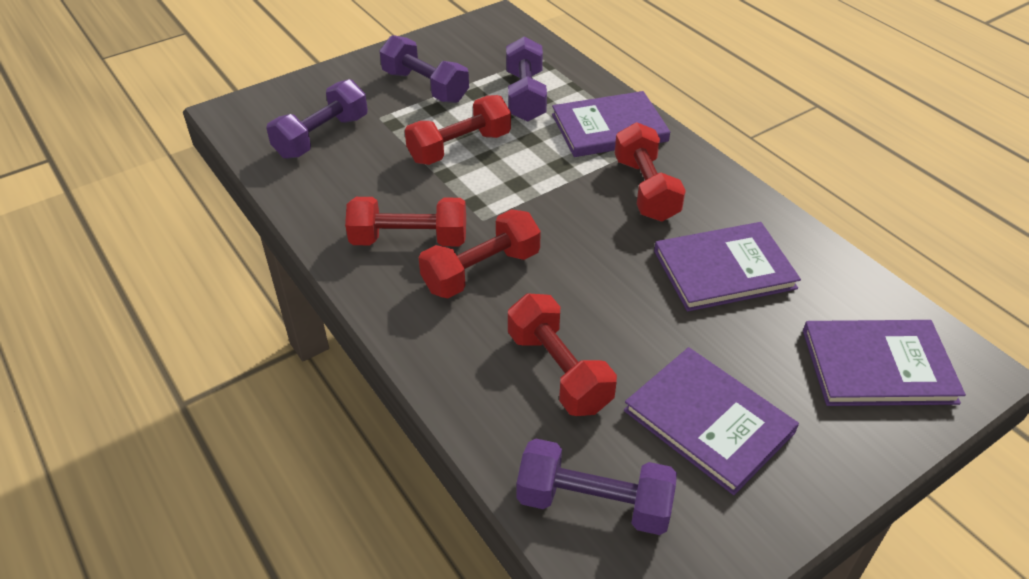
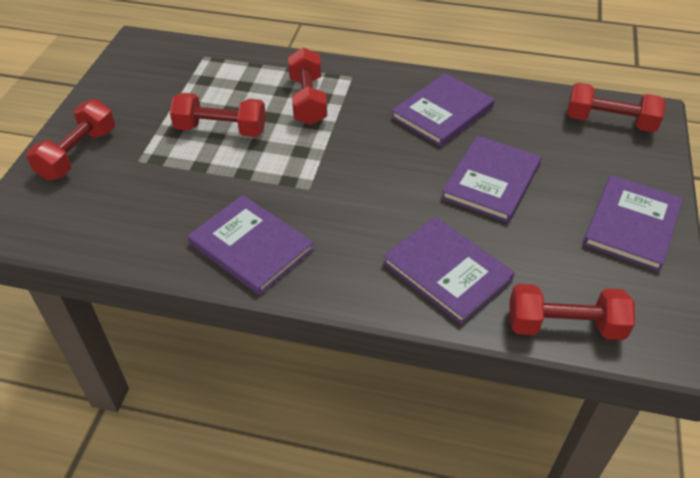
purple book: [552,91,670,157] [624,347,799,495] [654,222,801,312] [803,320,966,406] = 4 -> [188,195,314,295] [383,217,515,325] [391,73,495,147] [441,136,541,223] [583,175,683,272] = 5
purple dumbbell: [266,79,368,159] [379,35,469,103] [506,37,547,122] [517,439,677,535] = 4 -> none = 0

